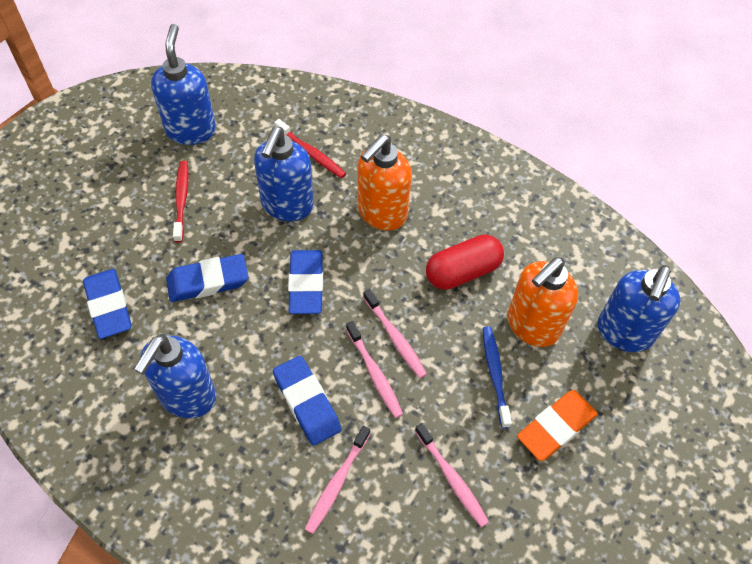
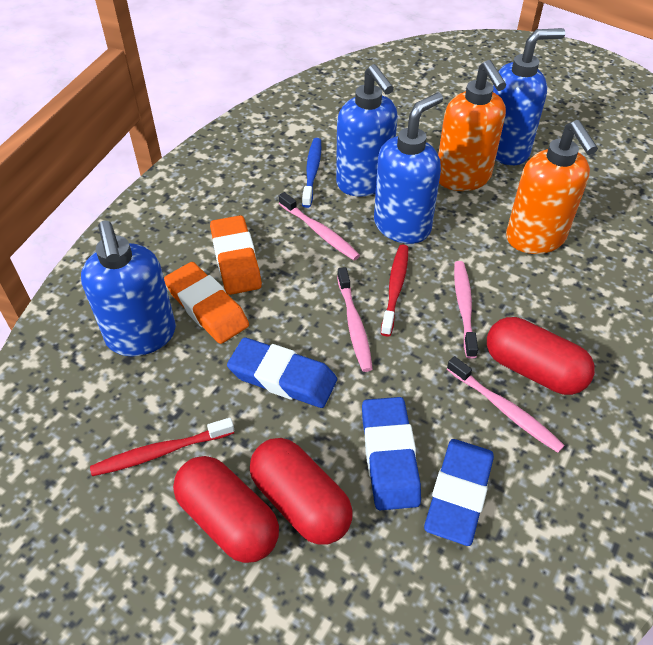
blue eraser: [83,269,131,339] [166,254,249,302] [273,356,342,446] [288,250,323,314] = 4 -> [227,337,337,408] [362,397,421,510] [424,439,494,546] = 3
orange eraser: [517,390,598,461] = 1 -> [164,262,249,344] [210,215,262,295] = 2
red capsule: [426,234,504,290] = 1 -> [173,456,279,563] [250,438,353,545] [487,317,595,395] = 3

